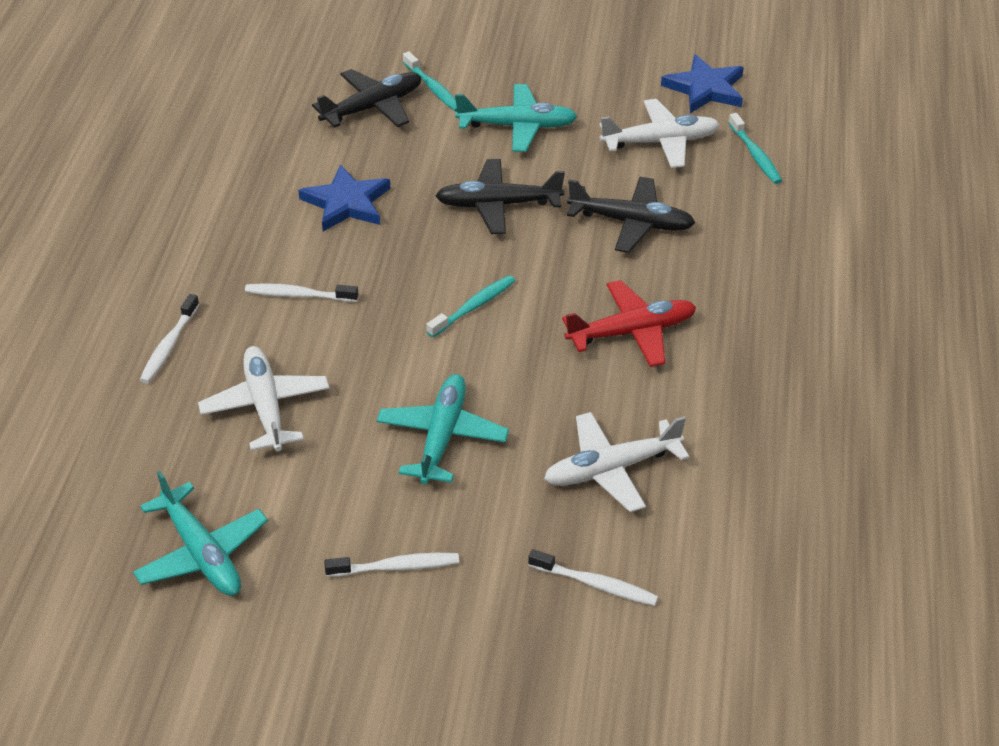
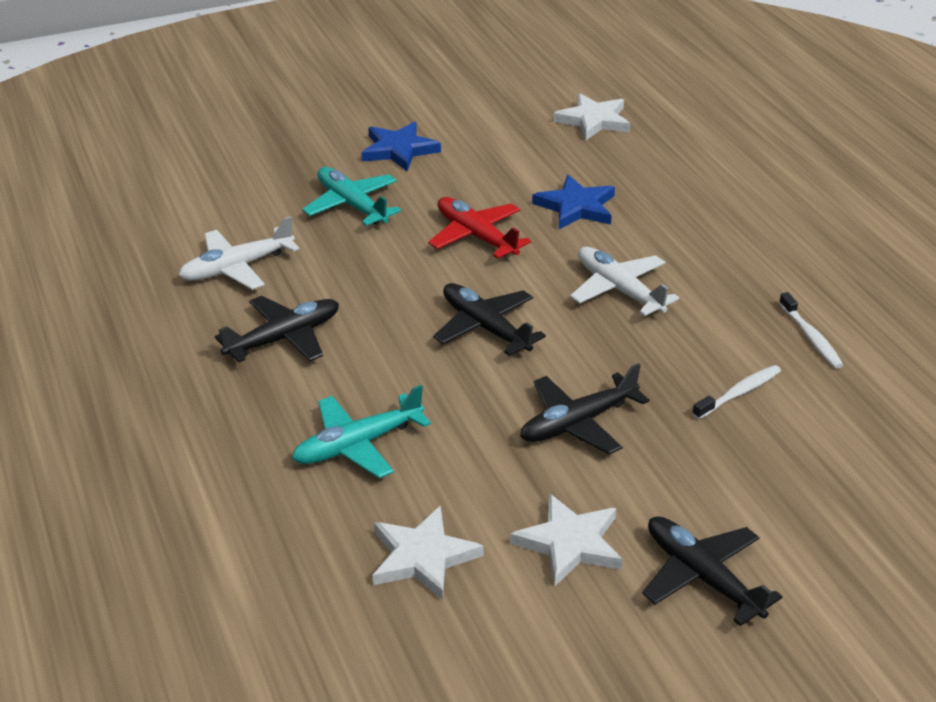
black plane: [312,69,421,128] [435,159,565,234] [567,177,695,253] = 3 -> [215,296,339,363] [433,283,546,356] [520,363,649,454] [642,516,783,626] = 4
turquoise plane: [133,471,268,596] [376,374,509,485] [455,84,578,152] = 3 -> [292,385,431,478] [302,167,401,226] = 2
turquoise toothbrush: [403,51,457,112] [426,275,515,338] [729,113,782,184] = 3 -> none = 0
white plane: [198,346,330,451] [544,412,690,512] [600,99,720,168] = 3 -> [178,216,299,290] [570,247,679,316] = 2
white star: none = 0 -> [373,506,484,601] [510,493,623,586] [553,93,630,141] = 3
white toothbrush: [140,294,199,383] [245,283,358,302] [324,553,459,577] [528,549,658,606] = 4 -> [692,365,781,419] [779,292,843,369] = 2

